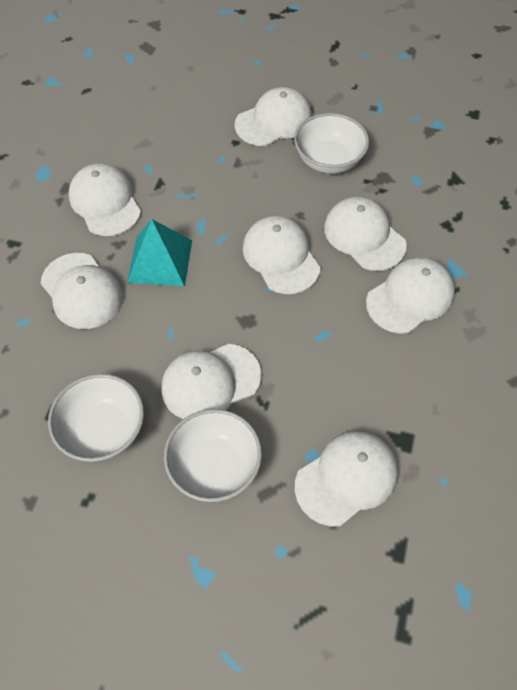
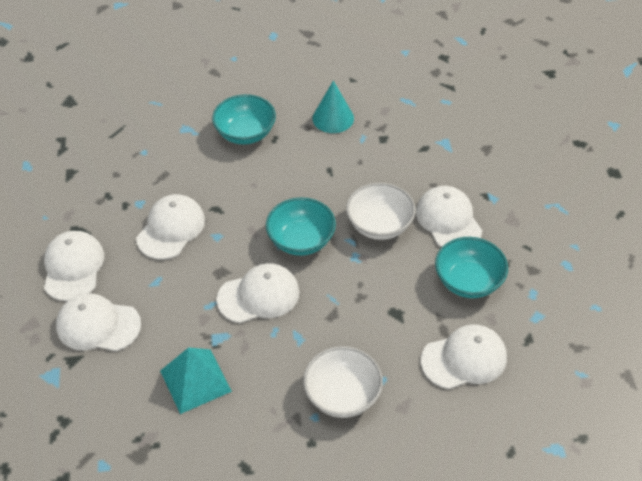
turquoise bowl: none = 0 -> [212,94,276,145] [266,197,336,256] [435,237,508,298] = 3
turquoise cone: none = 0 -> [312,81,354,133] = 1
white bowl: [48,374,144,462] [164,409,262,502] [294,113,369,174] = 3 -> [303,346,383,418] [346,183,416,240] = 2
white cap: [41,253,123,329] [69,163,141,236] [161,344,261,419] [235,87,312,146] [243,216,321,294] [295,431,398,526] [324,197,407,271] [366,257,455,334] = 8 -> [44,231,104,301] [56,293,141,351] [136,194,205,260] [216,263,299,323] [416,186,482,247] [421,324,507,389] = 6

